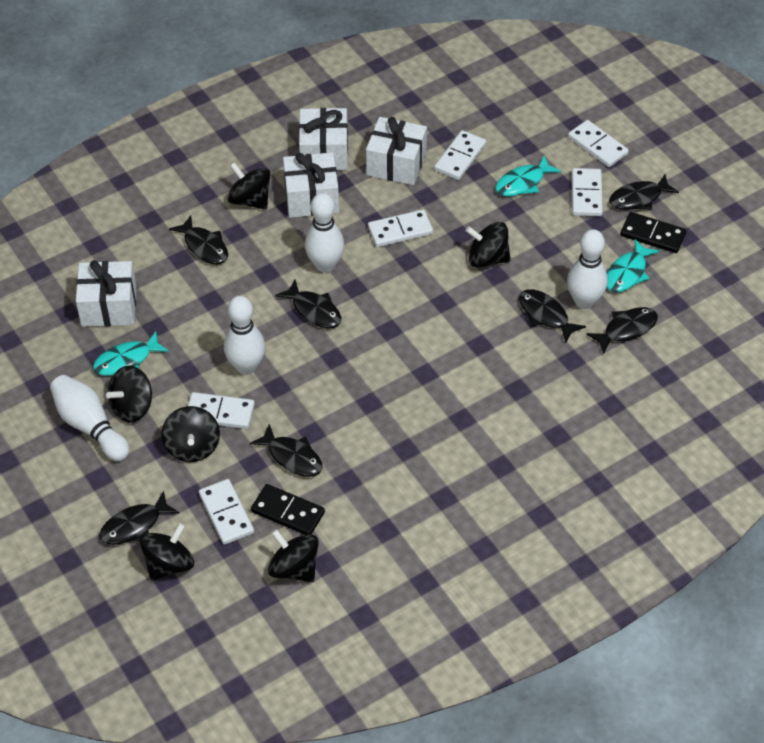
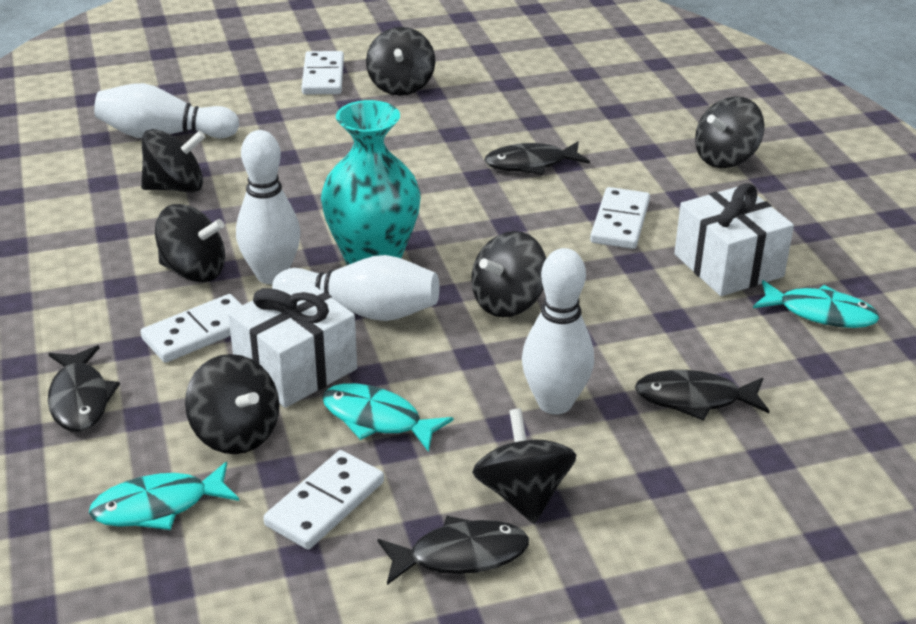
black domino: [251,484,325,535] [620,212,686,253] = 2 -> none = 0
black fish: [99,490,179,545] [169,215,228,264] [250,424,323,477] [275,280,341,329] [519,289,586,343] [586,307,658,354] [609,174,679,210] = 7 -> [48,345,120,432] [377,516,529,585] [485,141,590,175] [635,370,769,421] = 4
black spinning top: [106,365,152,423] [140,523,194,581] [162,406,220,462] [227,162,270,210] [268,529,319,582] [466,222,511,268] = 6 -> [141,129,205,193] [155,204,225,282] [185,354,279,454] [366,27,435,96] [471,231,546,317] [472,408,576,524] [695,96,765,168] = 7
turquoise vase: none = 0 -> [321,100,421,265] = 1
white domino: [188,392,255,429] [199,479,254,545] [368,209,433,247] [434,130,486,180] [568,120,629,167] [572,168,603,216] = 6 -> [141,294,242,363] [263,450,384,549] [302,51,344,94] [590,187,650,249] = 4
white gift: [76,260,137,327] [283,152,339,218] [299,108,348,170] [366,117,427,185] = 4 -> [228,277,357,408] [674,183,794,296] = 2

